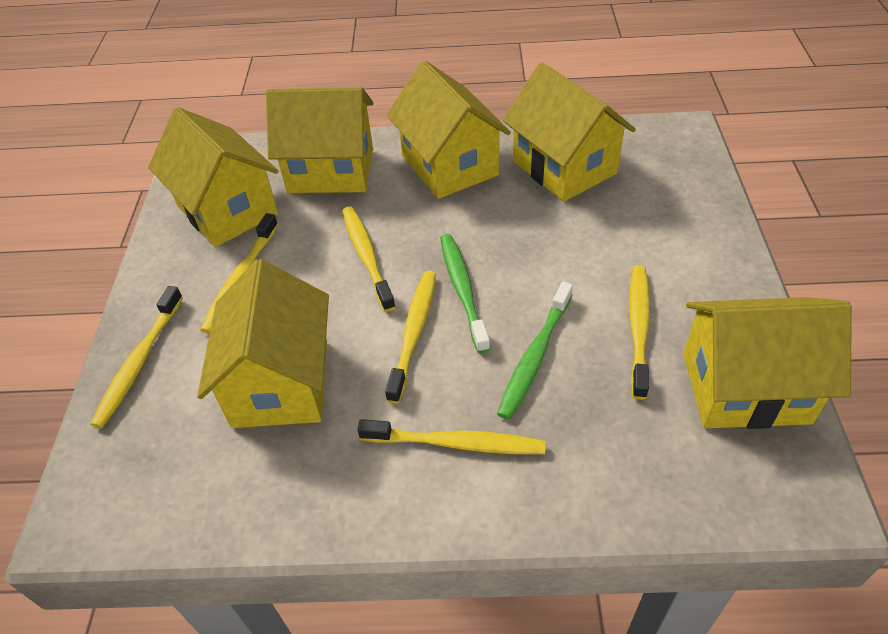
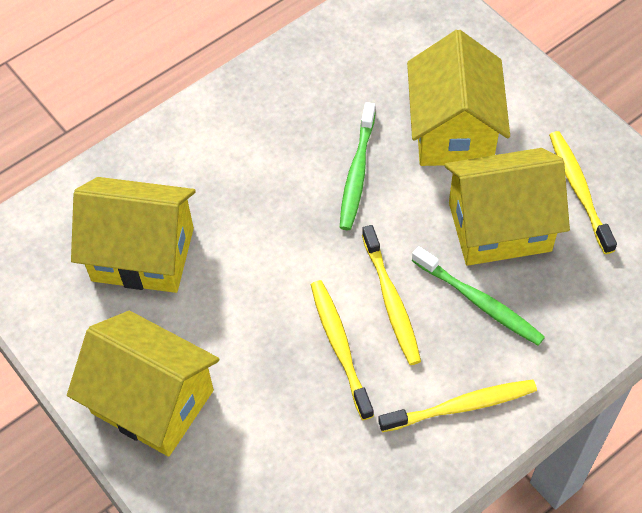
yellow house: [148,107,278,247] [197,259,329,428] [266,87,373,193] [387,61,511,199] [503,63,636,202] [683,297,852,429] = 6 -> [67,311,219,457] [71,177,196,293] [407,30,510,166] [444,148,570,266] = 4
yellow toothbrush: [90,286,183,428] [200,213,278,334] [342,206,396,312] [357,419,546,454] [385,271,436,404] [629,265,650,400] = 6 -> [311,280,374,420] [362,225,421,365] [378,379,537,432] [549,131,617,254] = 4

